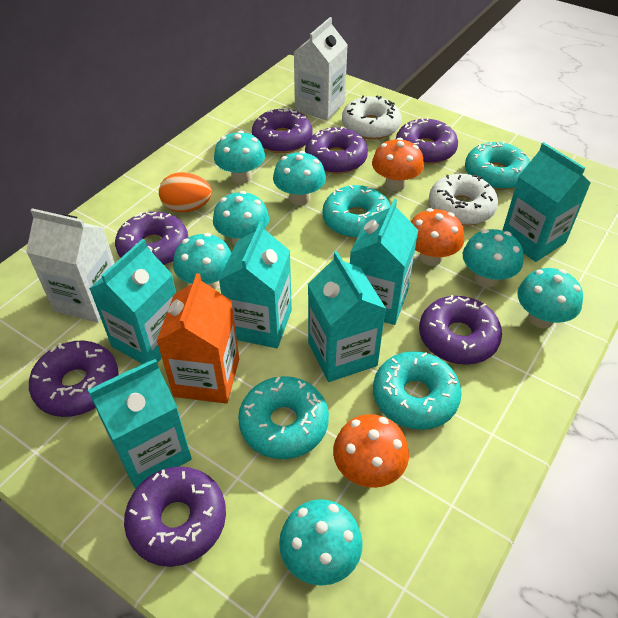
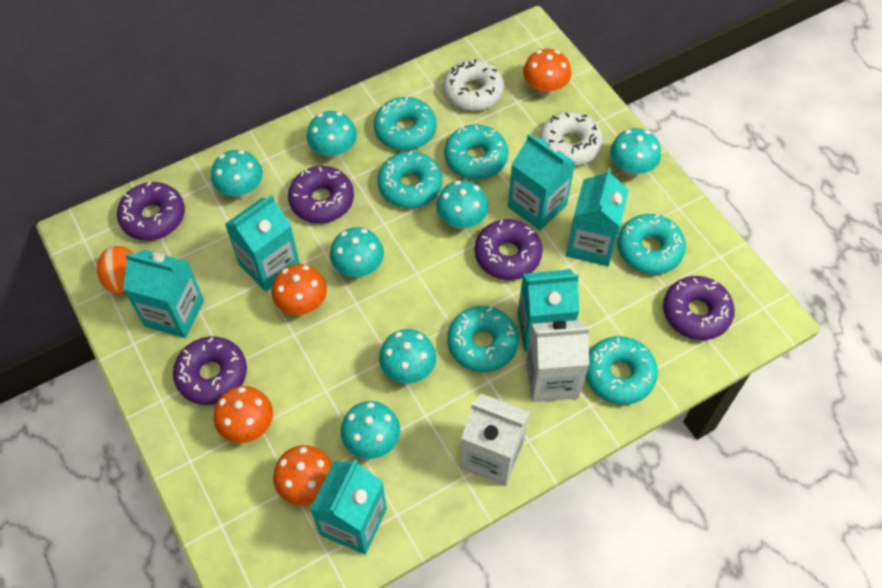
orange carton: [157,273,239,404] = 1 -> none = 0
orange mushroom: [333,414,409,488] [372,138,424,191] [411,208,464,266] = 3 -> [214,386,273,443] [272,264,327,315] [273,445,332,506] [523,49,571,97] = 4
purple donut: [29,340,119,417] [115,212,188,265] [124,466,226,567] [252,107,313,153] [305,126,368,174] [396,117,458,164] [419,295,502,365] = 7 -> [117,182,185,241] [173,337,247,405] [288,166,354,223] [475,219,543,280] [663,276,735,340] = 5
turquoise donut: [238,376,329,459] [323,185,391,239] [373,351,462,430] [465,141,530,190] = 4 -> [374,96,437,151] [377,151,442,208] [444,124,508,180] [447,306,519,372] [585,336,658,405] [617,214,686,274] = 6

